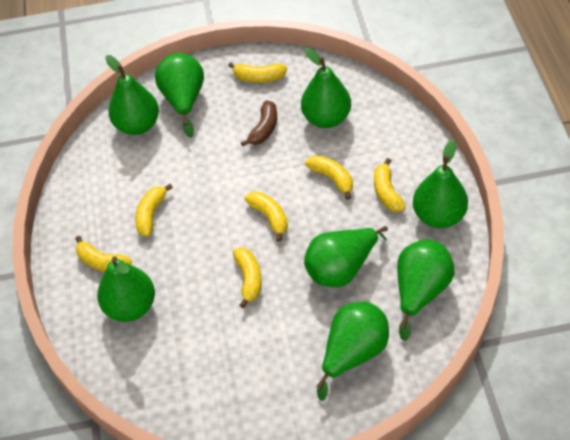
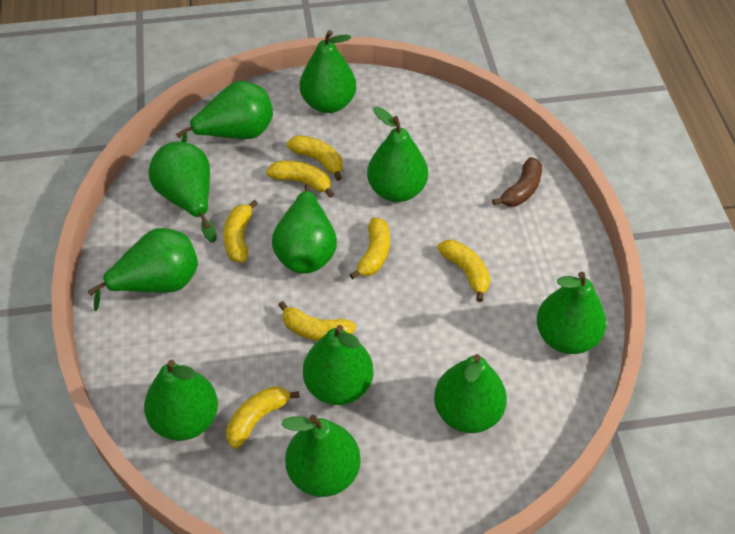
green pear: [97,257,155,322] [105,55,159,135] [155,53,204,138] [301,48,351,128] [304,226,388,287] [316,302,389,401] [397,239,454,341] [413,139,468,228] = 8 -> [87,228,198,311] [144,360,218,441] [149,142,217,243] [176,81,273,143] [272,184,337,274] [281,415,361,497] [300,30,356,113] [303,325,373,405] [367,106,428,202] [434,354,507,433] [537,272,606,354] = 11

